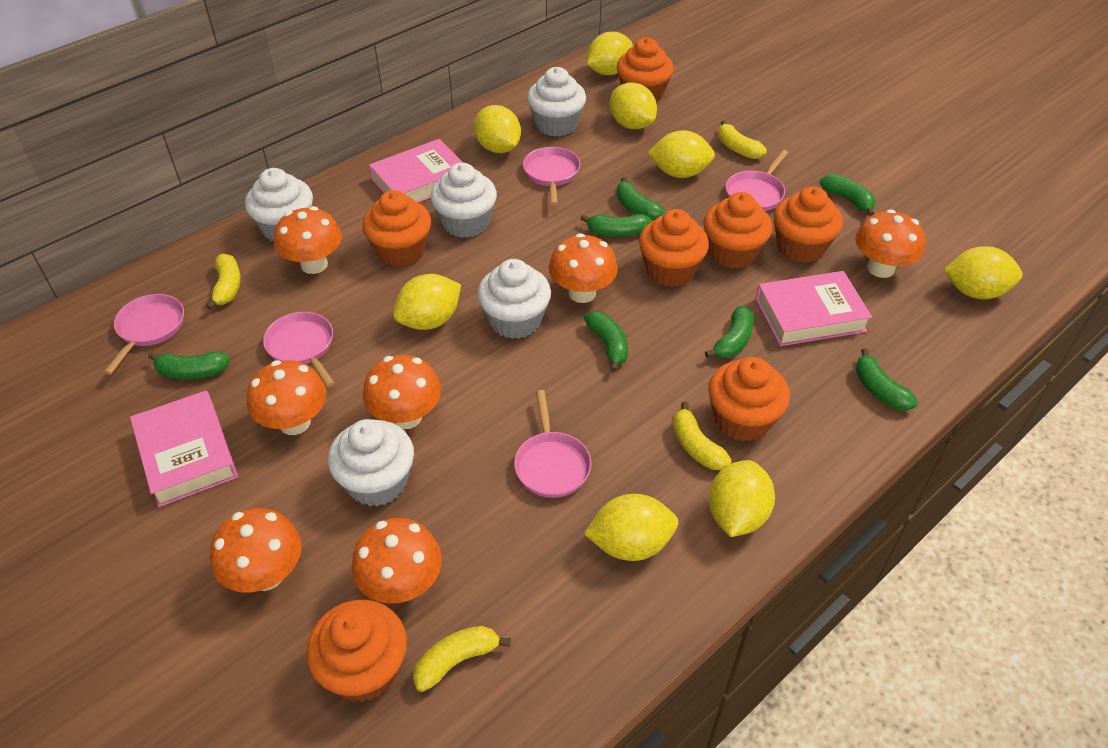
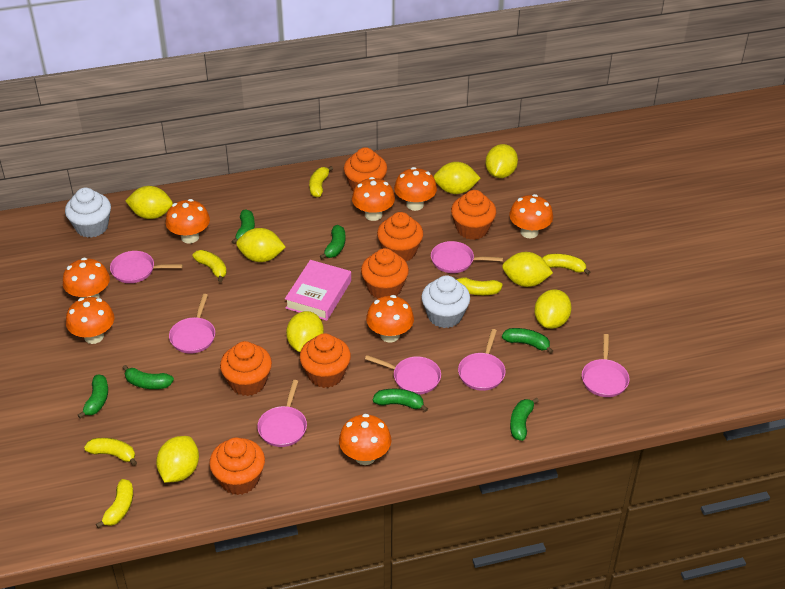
orange mushroom: [210,508,302,593] [247,360,326,435] [274,206,342,274] [351,518,442,604] [363,355,441,429] [549,233,618,303] [855,209,925,278] = 7 -> [63,258,110,298] [66,297,114,344] [166,199,210,243] [339,414,391,465] [352,177,395,221] [366,295,414,342] [394,167,437,211] [509,194,553,238] = 8
pink book: [130,391,238,507] [369,139,463,203] [756,271,872,346] = 3 -> [285,260,351,321] = 1
pink pan: [104,294,184,375] [263,312,335,387] [514,390,592,498] [523,147,580,205] [725,150,788,211] = 5 -> [110,251,183,283] [169,294,215,354] [257,380,307,447] [365,355,441,394] [431,241,503,273] [458,329,506,391] [582,334,630,397] = 7
white cupcake: [245,168,313,241] [328,419,414,506] [430,163,497,238] [477,259,551,339] [527,67,586,137] = 5 -> [65,188,111,238] [421,275,470,328] = 2
yellow banana: [206,254,241,310] [413,626,511,692] [673,402,732,470] [718,120,767,159] = 4 -> [84,438,137,466] [96,479,133,528] [192,250,227,282] [309,166,333,197] [453,276,503,295] [542,254,590,275] = 6

